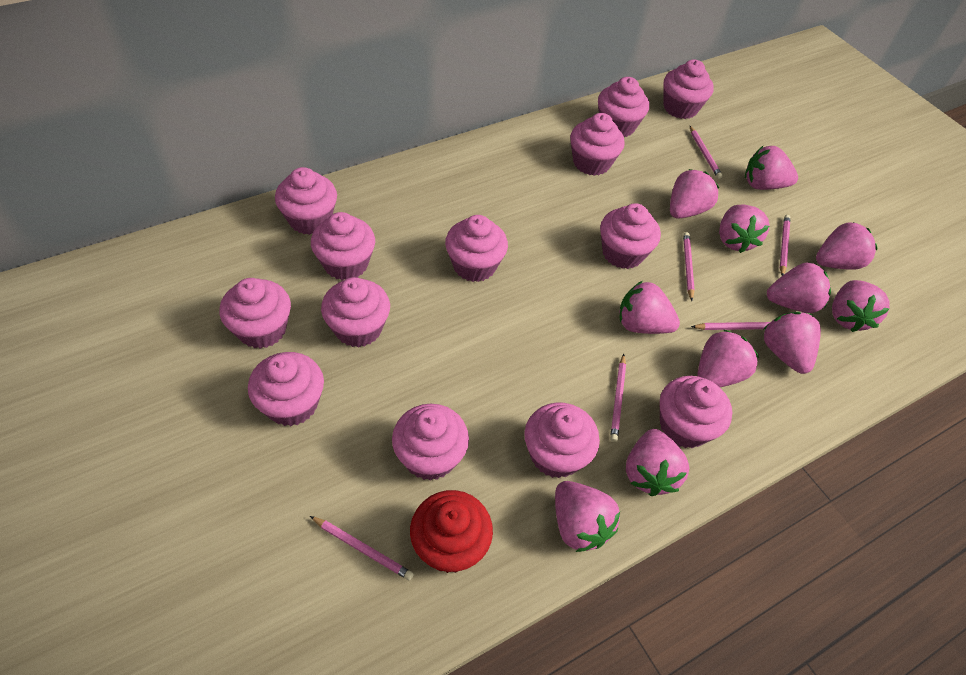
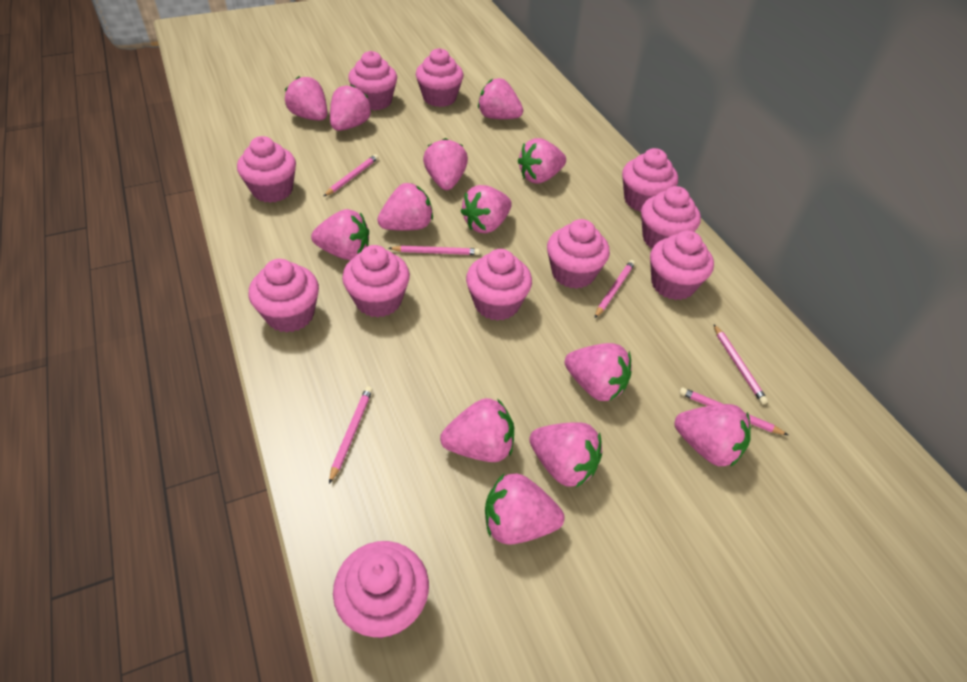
pink cupcake: [220,278,291,349] [248,352,324,426] [275,167,337,235] [311,212,375,280] [321,277,390,347] [392,404,469,481] [445,215,508,282] [524,403,600,478] [570,113,625,176] [598,77,649,137] [600,203,661,269] [660,376,732,448] [663,59,714,119] = 13 -> [237,136,296,203] [249,259,319,333] [333,541,429,638] [342,245,410,318] [348,51,397,110] [416,48,463,107] [466,249,532,321] [547,219,610,289] [622,148,678,212] [641,186,701,248] [650,231,714,300] = 11
pink strawberry: [555,481,620,552] [619,281,680,334] [626,429,689,496] [670,169,720,219] [697,329,759,387] [719,205,770,253] [745,146,798,190] [763,312,821,374] [767,262,831,313] [816,222,878,270] [832,280,890,332] = 11 -> [285,76,327,121] [311,209,369,260] [330,85,372,131] [377,183,433,231] [423,138,468,190] [440,398,514,462] [460,185,512,233] [478,78,523,119] [485,474,564,545] [518,138,566,184] [529,422,602,487] [565,343,632,401] [674,404,751,467] = 13
red cupcake: [410,490,493,573] = 1 -> none = 0

